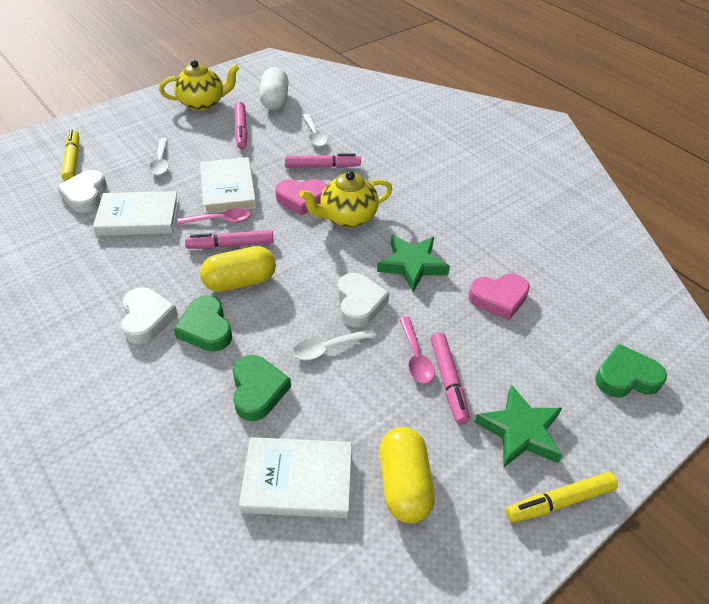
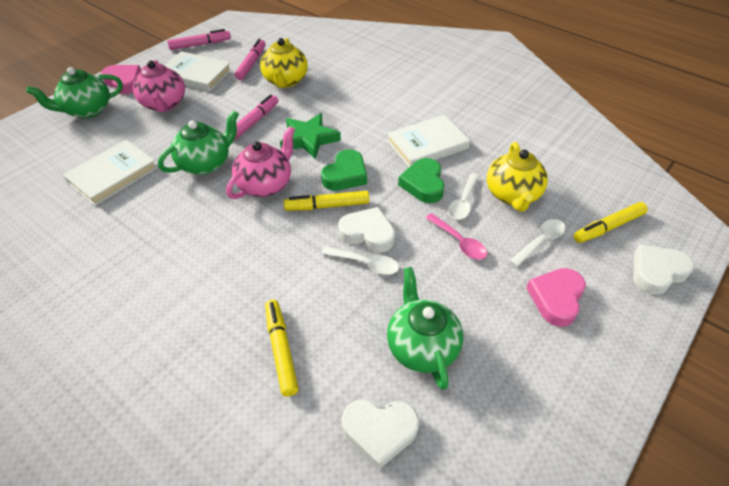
green heart: [174,295,232,352] [232,355,291,421] [595,343,667,398] = 3 -> [321,149,367,191] [398,158,444,203] = 2
green star: [377,235,450,292] [475,384,563,467] = 2 -> [280,113,341,159] = 1
green teapot: none = 0 -> [26,67,123,118] [158,110,239,175] [387,267,463,390] = 3
pink marker: [185,230,274,249] [234,102,248,149] [285,153,361,168] [431,332,470,425] = 4 -> [167,29,231,50] [234,95,278,141] [235,39,265,80] = 3
pink spoon: [177,208,251,225] [399,317,435,383] = 2 -> [425,213,487,260] = 1
pink teapot: none = 0 -> [133,60,185,112] [226,126,295,199] = 2
white capsule: [259,67,289,110] = 1 -> none = 0
yellow capsule: [200,246,276,292] [379,427,435,523] = 2 -> none = 0
yellow marker: [61,129,79,181] [506,472,618,523] = 2 -> [265,300,299,397] [284,191,370,211] [574,202,648,243] = 3

